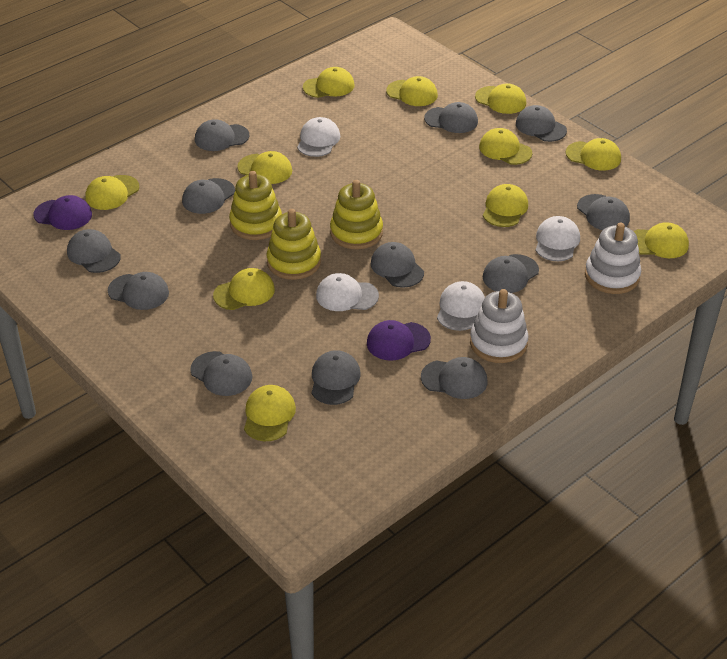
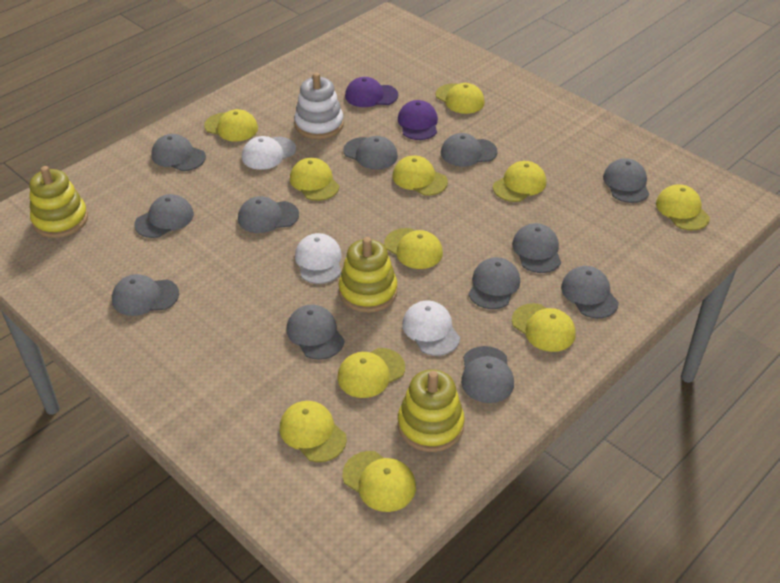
white cap: [297,117,340,157] [316,273,379,311] [437,281,485,331] [536,216,580,261] = 4 -> [242,136,296,170] [295,233,342,284] [402,300,460,356] = 3
white stacking toy: [470,289,528,363] [585,223,641,294] = 2 -> [294,72,344,139] = 1

